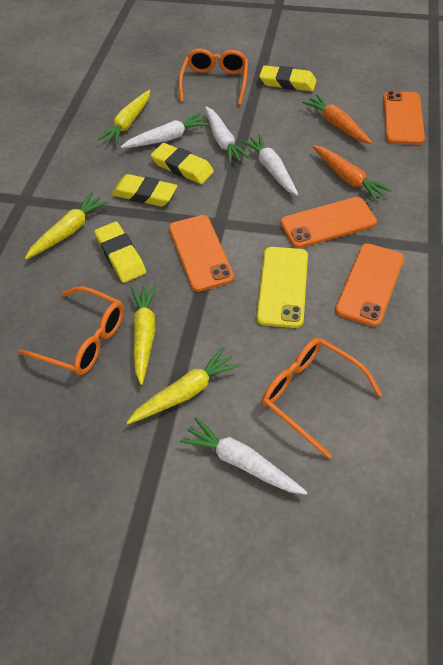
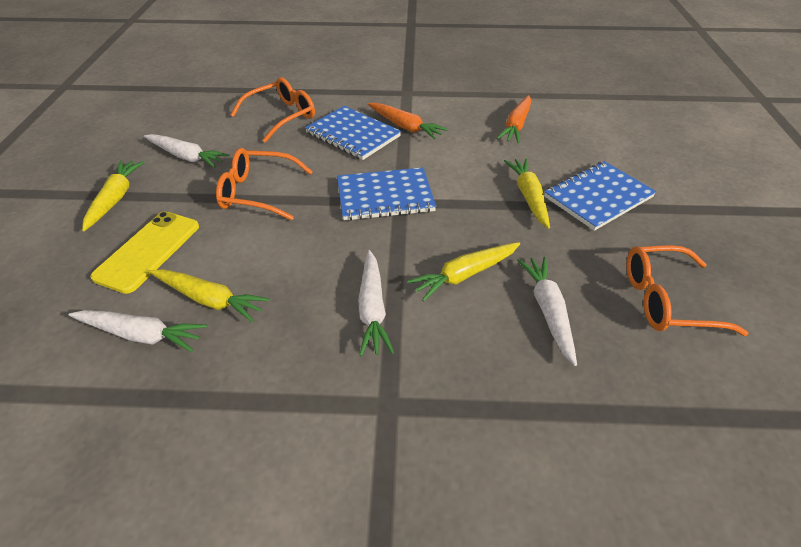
blue notebook: none = 0 -> [305,106,401,160] [337,167,436,221] [544,161,657,231] = 3
orange phone: [169,215,234,292] [280,197,377,248] [335,243,404,327] [383,91,425,145] = 4 -> none = 0
yellow eraser: [94,222,146,283] [112,174,177,207] [151,143,214,184] [259,65,317,91] = 4 -> none = 0

